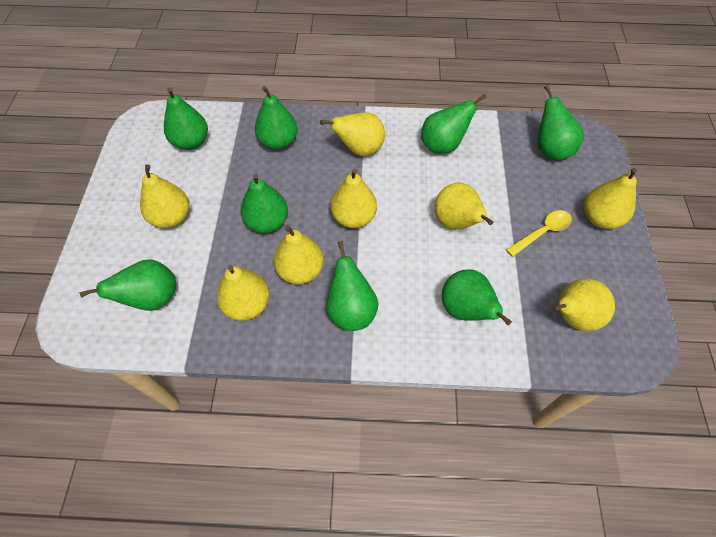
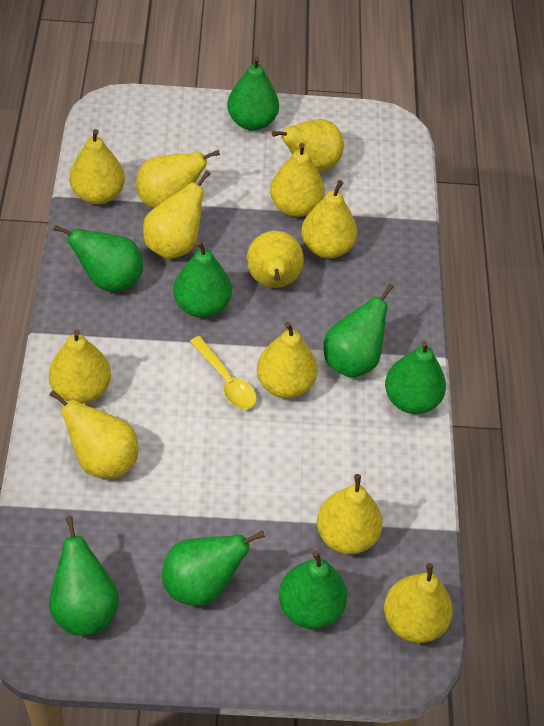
yellow pear: [140,164,189,228] [217,265,269,321] [273,225,324,284] [320,112,385,156] [331,169,377,228] [434,182,493,230] [552,279,615,331] [584,168,637,229] = 8 -> [49,330,111,404] [49,390,138,479] [69,129,125,205] [136,150,220,208] [143,170,211,259] [247,231,304,288] [257,322,317,398] [270,143,325,217] [272,119,344,172] [301,180,357,259] [317,474,383,554] [384,563,453,643] = 12

